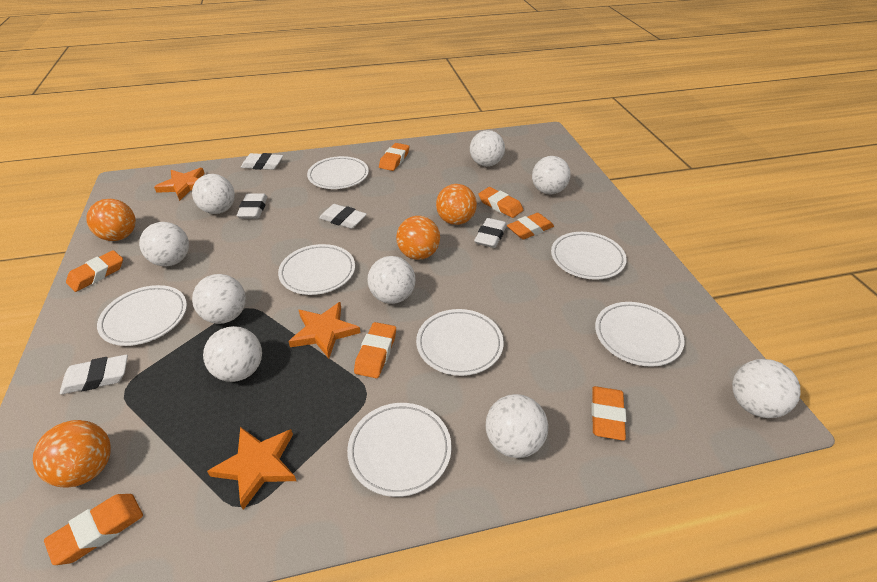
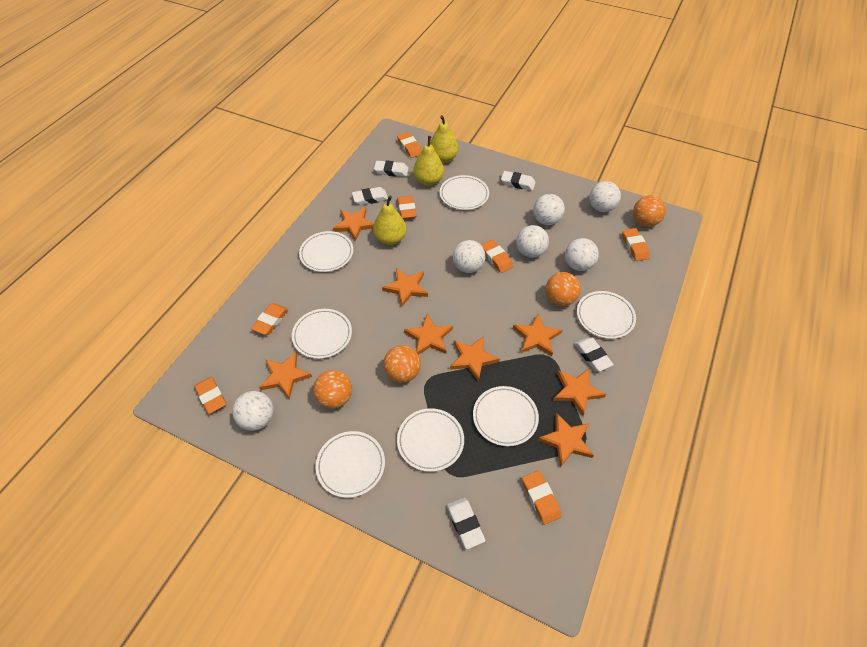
orange star: [154,168,205,201] [207,427,296,510] [288,302,361,358] = 3 -> [259,352,312,399] [333,207,374,241] [382,268,428,307] [404,314,453,355] [450,336,500,382] [513,314,562,356] [538,413,594,467] [553,369,606,416] = 8
white ball: [139,222,189,266] [192,174,235,214] [192,274,246,324] [203,326,262,382] [367,256,416,304] [470,130,505,167] [486,394,548,458] [532,156,571,194] [732,359,801,418] = 9 -> [232,391,274,431] [453,240,486,273] [516,225,549,258] [533,194,565,225] [565,238,599,271] [589,181,621,212] = 6
yellow pear: none = 0 -> [373,196,407,245] [413,136,444,186] [430,115,458,163] = 3

